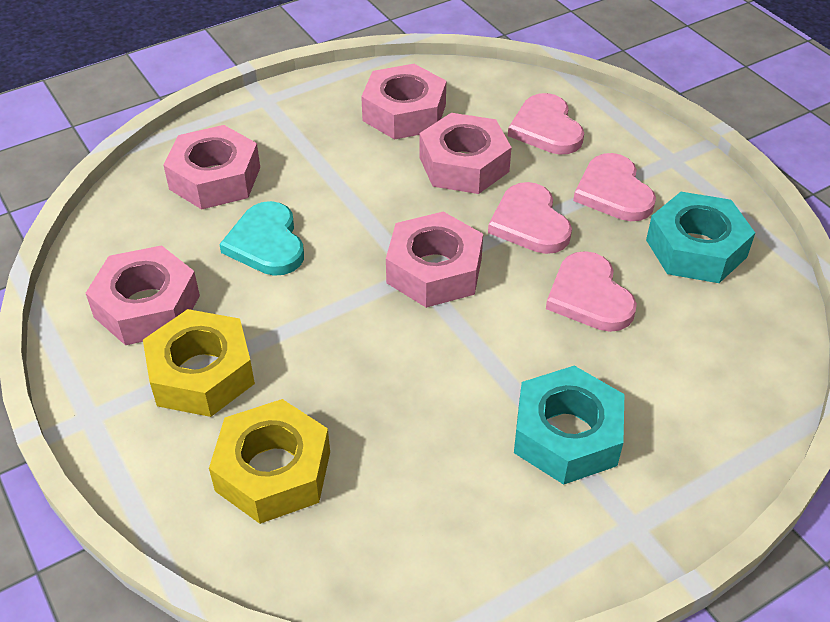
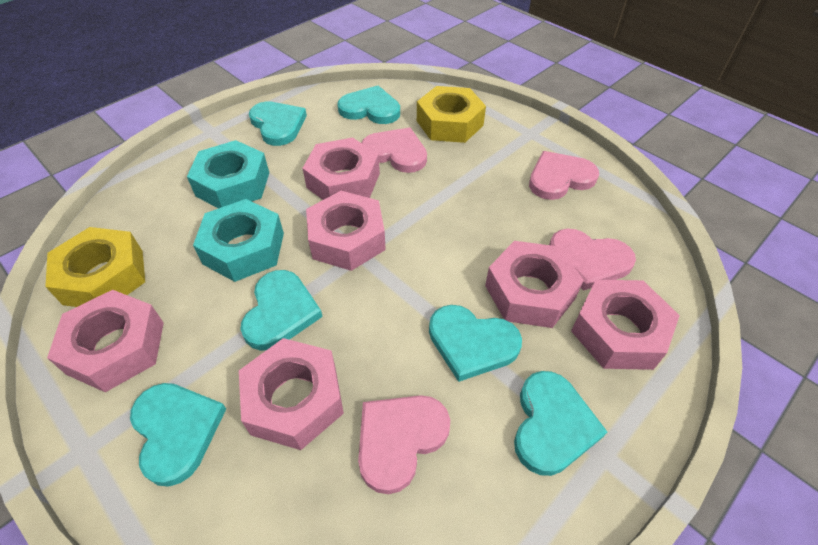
pink nut: [86,245,200,345] [164,125,260,209] [361,64,446,140] [386,212,483,308] [419,113,512,194] = 5 -> [47,290,164,392] [239,338,344,450] [302,137,380,200] [306,191,386,271] [485,241,584,328] [571,280,680,370] = 6
turquoise heart: [219,201,304,276] = 1 -> [130,383,226,487] [240,270,323,351] [249,101,307,146] [337,86,400,124] [429,305,522,382] [514,371,607,476] = 6

